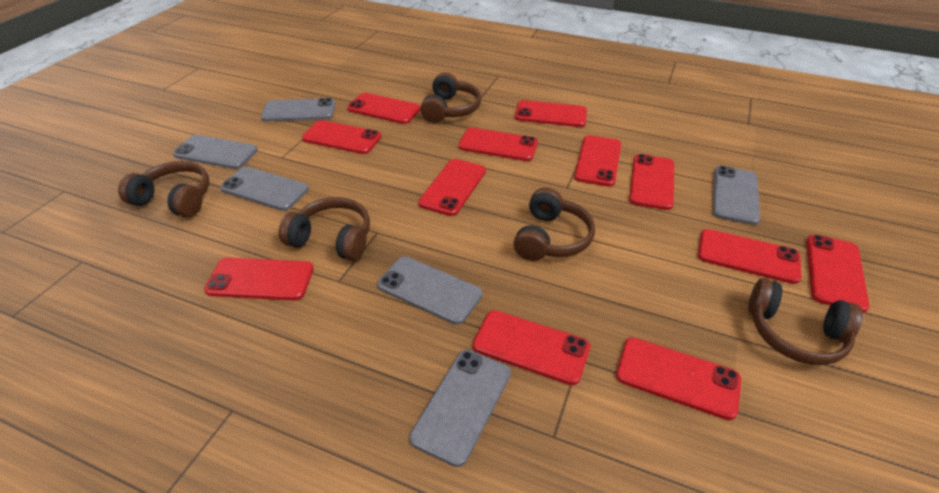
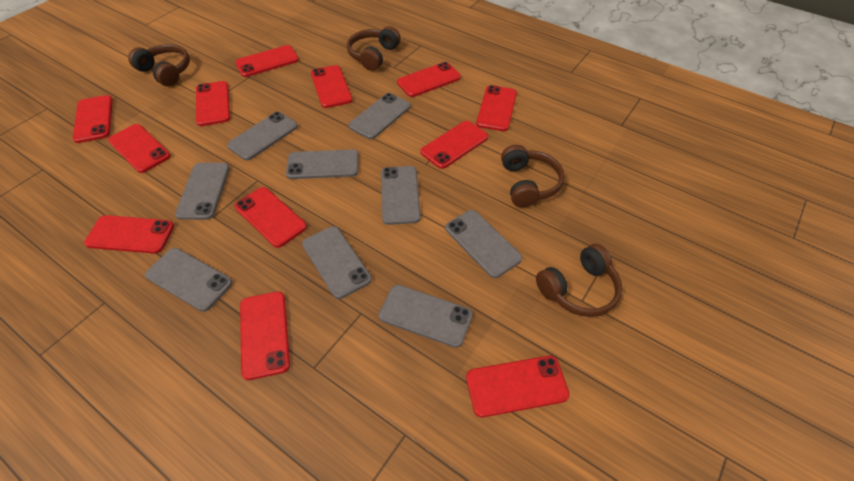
brown headphones: [118,161,209,217] [279,197,370,261] [420,73,481,123] [513,188,595,261] [748,278,863,365] = 5 -> [128,44,190,86] [347,26,401,71] [501,145,565,207] [536,244,622,317] = 4
grey phone: [173,135,258,169] [220,167,309,211] [261,98,335,121] [377,256,483,325] [409,350,511,467] [713,166,760,225] = 6 -> [145,248,233,312] [175,163,230,220] [227,112,298,160] [286,149,359,179] [302,226,372,299] [348,93,411,139] [379,285,473,348] [381,166,421,225] [445,210,522,278] = 9

